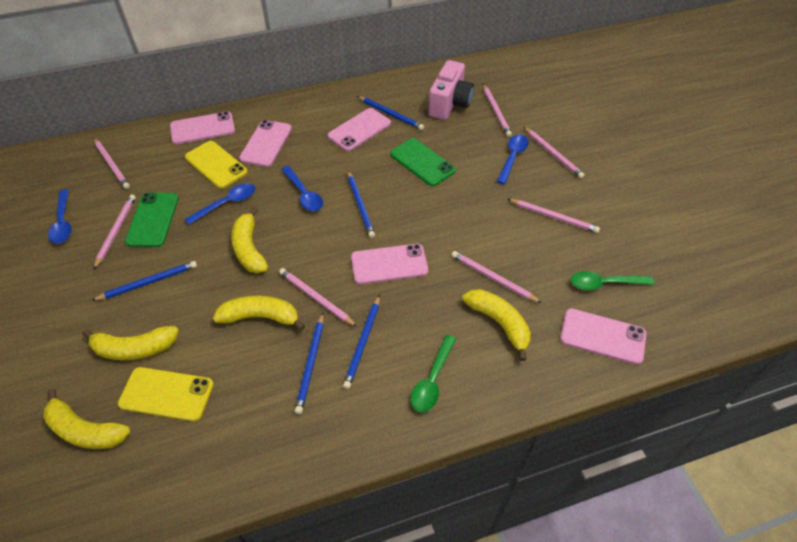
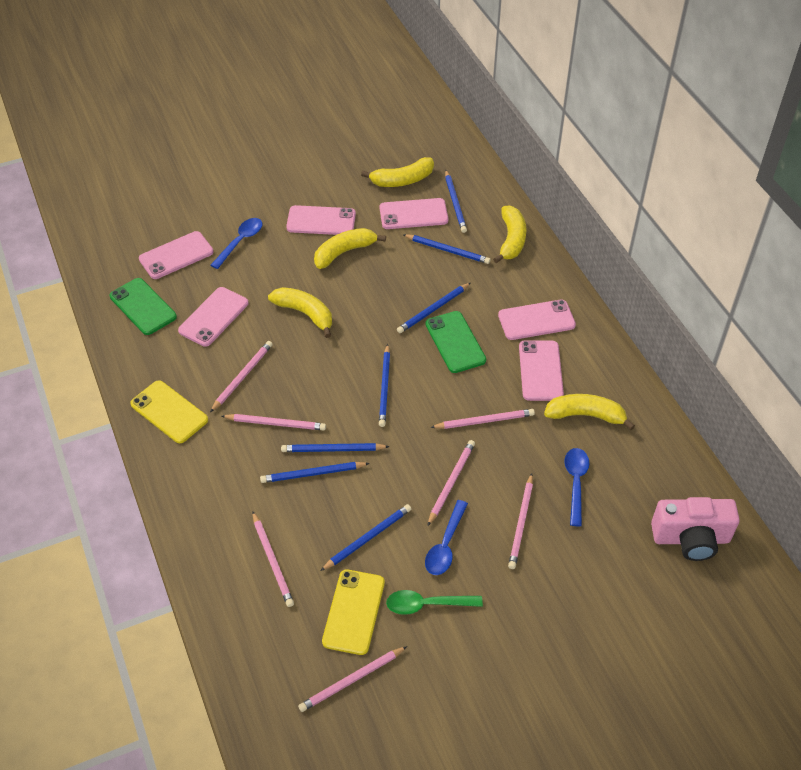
blue pencil: [91,261,197,301] [295,313,324,414] [343,295,380,389] [348,171,375,238] [357,96,424,130] = 5 -> [260,462,370,483] [281,443,390,452] [320,504,411,571] [379,344,390,427] [397,283,470,333] [403,234,490,264] [445,170,467,233] = 7
blue spoon: [48,189,72,244] [185,183,255,225] [281,166,323,211] [496,135,529,184] = 4 -> [211,218,262,269] [425,500,468,575] [564,448,589,526] = 3
green spoon: [410,335,456,412] [571,271,654,290] = 2 -> [386,590,483,615] = 1
pink phone: [170,111,235,144] [239,120,292,167] [327,108,391,151] [351,244,428,284] [560,308,646,365] = 5 -> [139,231,214,279] [178,287,248,347] [286,205,356,235] [380,198,448,229] [498,300,576,340] [519,340,564,401] = 6

